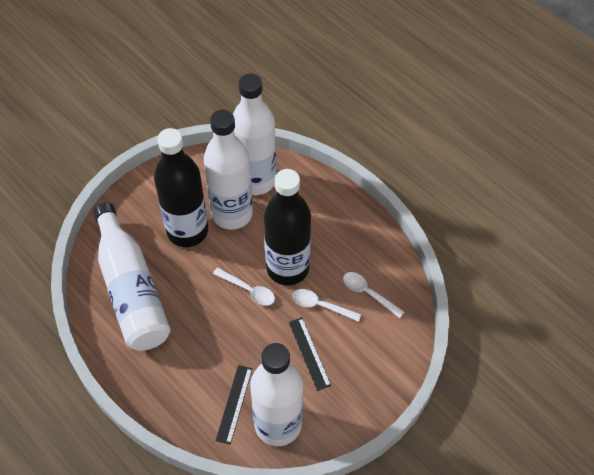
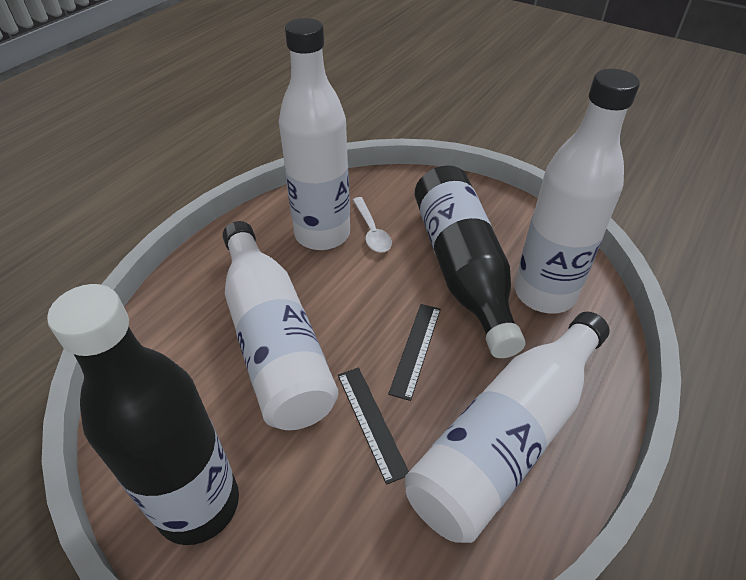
white spoon: [213,267,275,306] [292,289,362,322] [343,272,404,318] = 3 -> [353,197,392,253] = 1

